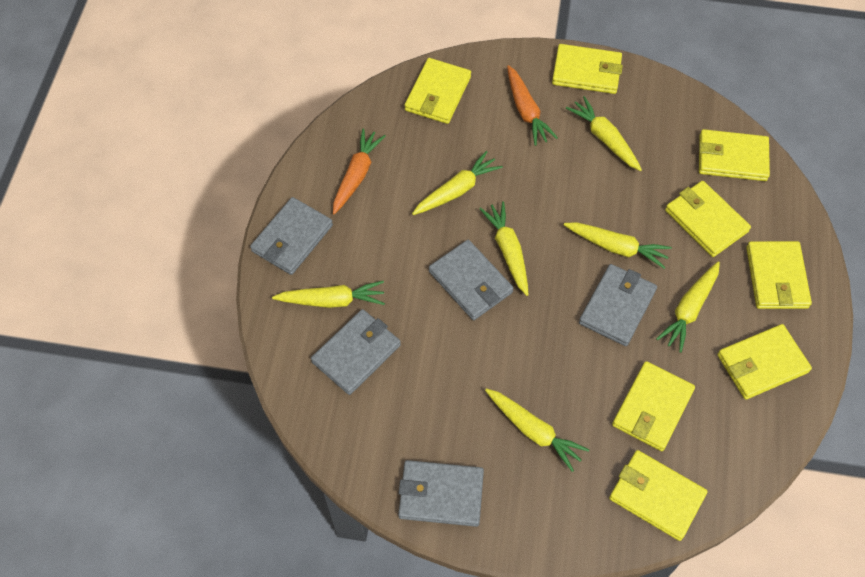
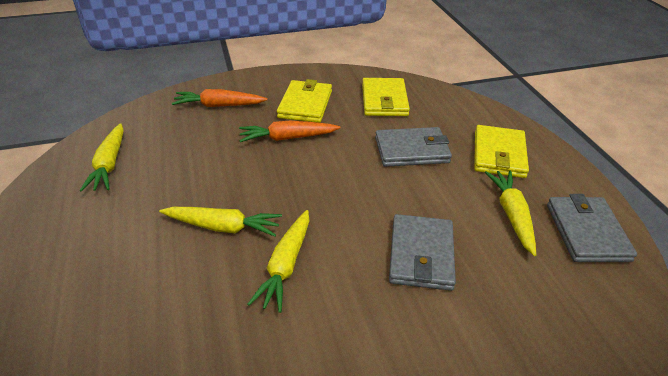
grey wallet: [250,197,333,275] [311,309,401,395] [398,460,484,527] [429,240,514,320] [579,264,657,346] = 5 -> [375,127,452,167] [389,214,456,291] [547,194,637,262] = 3
yellow carrot: [272,281,385,308] [412,151,503,215] [479,201,529,296] [485,389,589,472] [564,222,672,269] [566,96,642,171] [656,261,720,353] = 7 -> [80,123,124,192] [159,207,282,237] [247,210,309,313] [485,171,536,256] = 4
yellow wallet: [404,58,471,124] [552,44,623,94] [609,450,707,541] [612,361,695,451] [665,181,751,257] [699,129,770,181] [717,324,812,400] [746,241,812,309] = 8 -> [277,79,332,123] [362,78,410,116] [474,125,529,178] = 3

